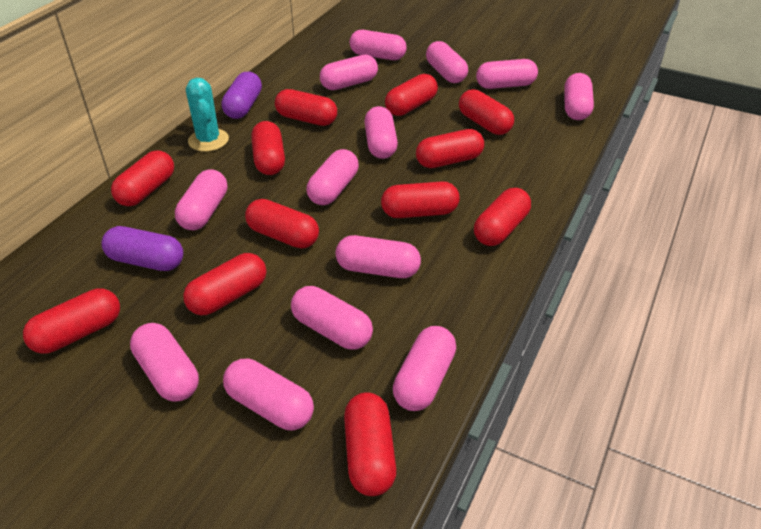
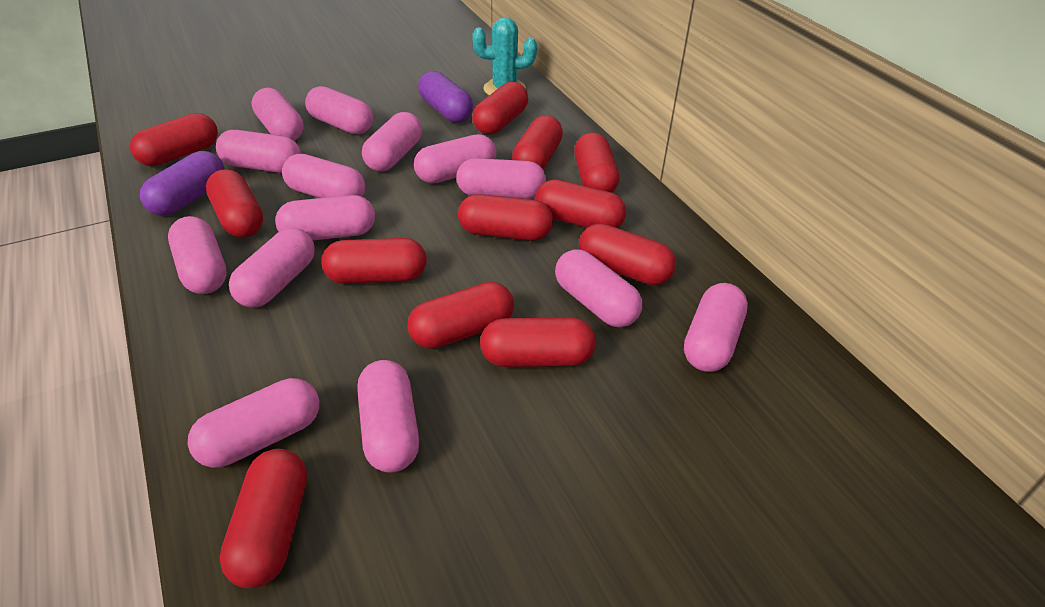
pink capsule: [130,323,199,402] [175,169,227,230] [223,359,314,430] [291,286,373,349] [306,149,359,205] [320,54,378,90] [335,235,421,278] [350,30,407,60] [364,106,398,159] [393,326,456,411] [426,41,468,83] [476,59,538,89] [564,73,594,120] = 13 -> [168,216,227,294] [188,378,319,468] [216,130,301,173] [229,228,315,308] [252,88,304,141] [275,195,375,241] [282,154,365,198] [305,86,373,134] [357,360,419,473] [362,112,422,171] [414,134,496,183] [456,158,546,199] [555,249,642,327] [684,283,748,372] = 14

